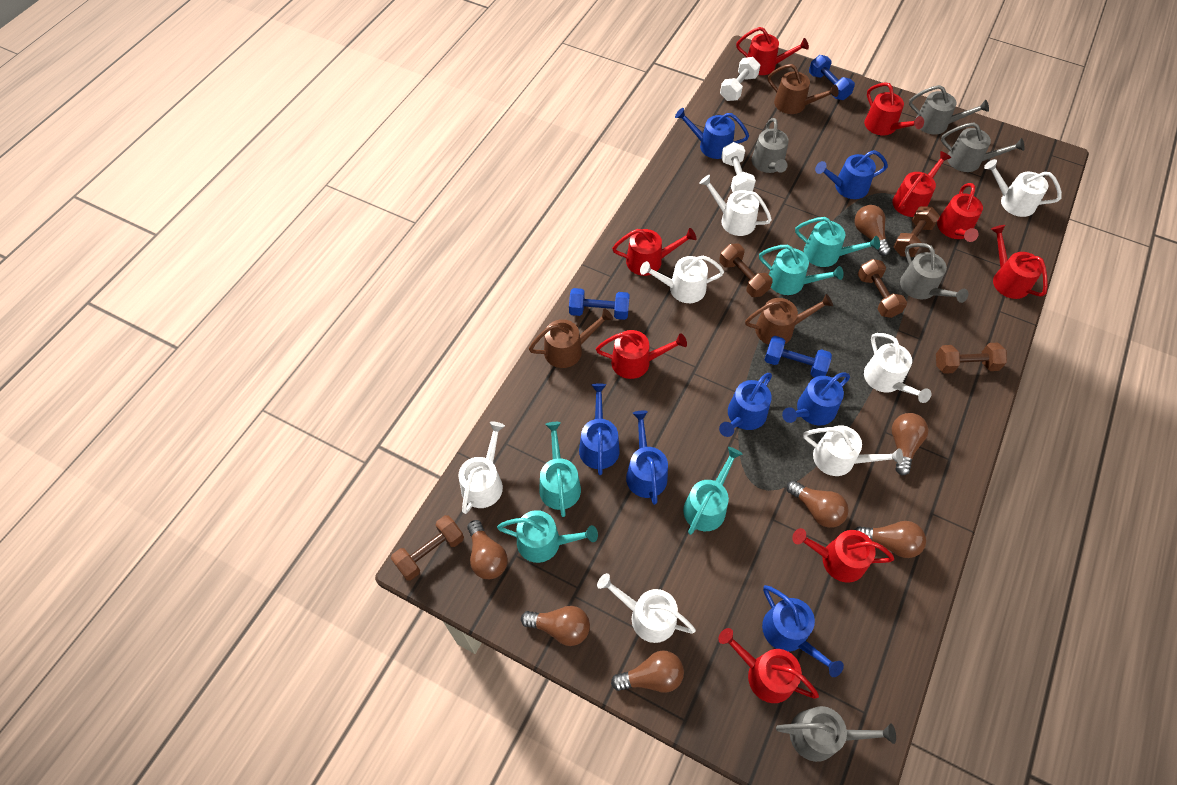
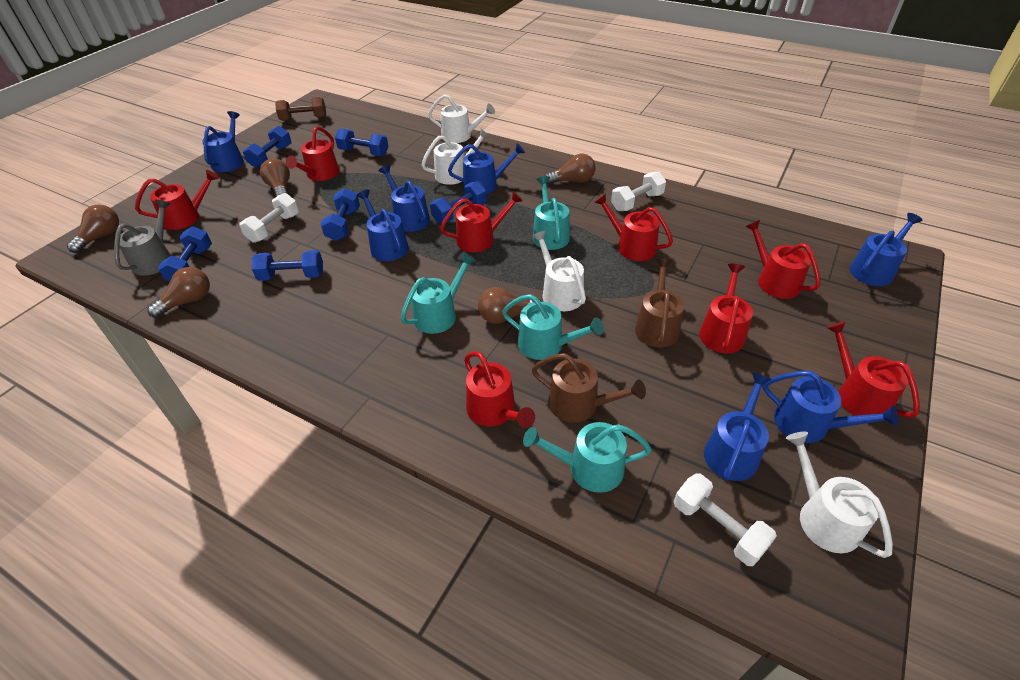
blue dumbbell: [569,288,630,320] [764,336,832,377] [809,55,855,100] = 3 -> [158,226,212,281] [243,126,291,168] [252,250,323,281] [321,188,360,241] [335,128,389,156] [430,181,487,224] = 6
brown dumbbell: [391,515,464,581] [719,243,773,297] [858,259,907,318] [893,206,940,257] [936,343,1007,374] = 5 -> [275,97,326,121] = 1
brown light bulb: [468,520,508,579] [521,606,590,646] [611,650,684,692] [787,480,849,528] [854,205,891,256] [855,521,926,558] [892,413,928,475] = 7 -> [67,205,119,253] [147,267,210,318] [260,158,290,197] [478,287,542,324] [545,154,596,184] = 5
brown watering can: [529,308,613,368] [745,294,833,345] [768,64,839,114] = 3 -> [532,353,646,423] [635,258,684,347] = 2
grey watering can: [752,118,788,173] [776,706,896,762] [900,243,968,303] [909,85,989,134] [941,122,1024,172] = 5 -> [114,200,171,276] = 1
red watering can: [596,330,687,379] [612,228,697,276] [718,628,819,703] [736,27,809,75] [792,528,894,583] [864,82,924,135] [892,151,951,217] [937,183,983,242] [991,225,1048,299] = 9 -> [135,170,219,230] [286,127,339,181] [440,191,523,252] [464,351,535,428] [594,194,673,261] [699,264,753,353] [745,220,820,299] [826,322,920,418] = 8
turquoise watering can: [497,510,598,563] [539,422,581,517] [683,447,742,535] [759,245,844,295] [795,217,880,267] = 5 -> [401,253,475,334] [502,294,604,360] [523,422,652,493] [533,176,570,250] = 4
white dumbbell: [720,57,760,101] [721,142,756,192] = 2 -> [239,193,299,243] [611,171,666,211] [674,474,777,566] = 3
white watering can: [459,421,505,514] [597,573,696,643] [640,256,724,303] [699,175,772,236] [803,425,903,476] [864,333,931,403] [984,159,1062,217] = 7 -> [421,128,489,185] [428,94,495,143] [532,230,586,311] [786,432,893,558] = 4

